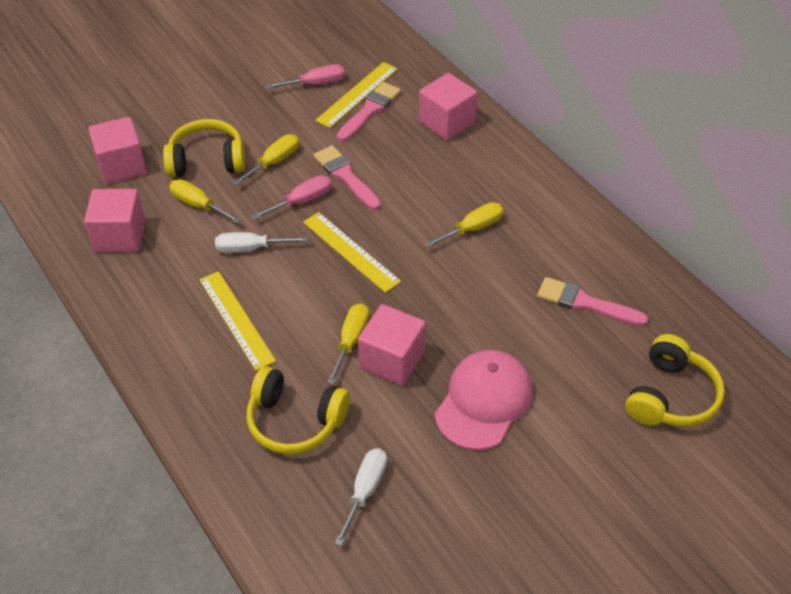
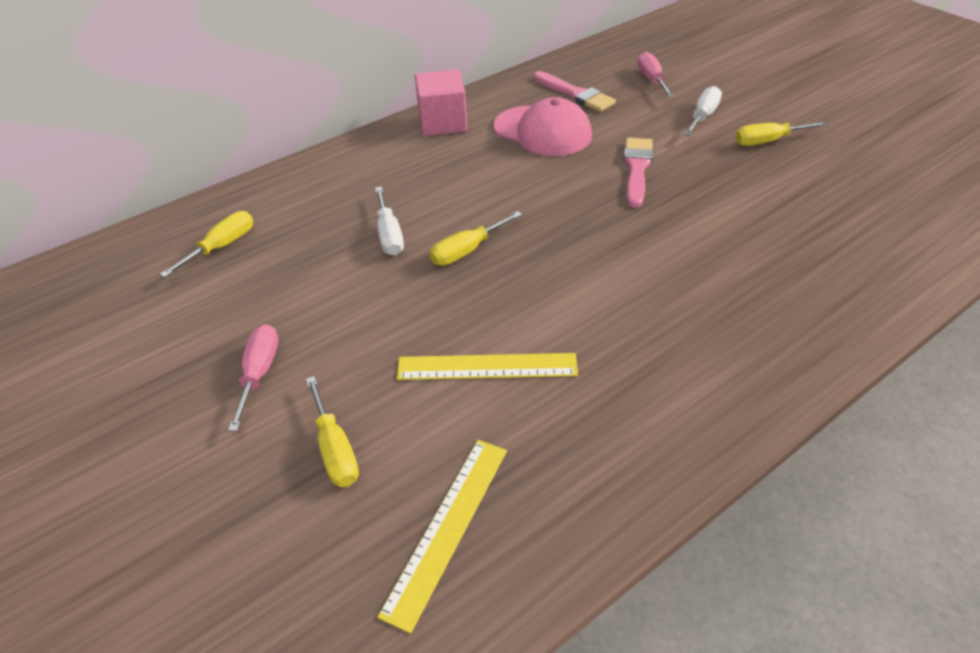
pink brush: [313,145,381,210] [337,82,401,142] [537,277,648,326] = 3 -> [534,71,616,112] [623,137,653,207] = 2
pink cube: [84,189,145,252] [88,117,147,184] [358,304,426,386] [419,73,477,141] = 4 -> [415,70,467,136] = 1
yellow headphones: [163,119,245,177] [246,366,350,454] [625,334,725,427] = 3 -> none = 0
yellow ruler: [199,271,276,371] [303,212,401,293] [315,62,398,128] = 3 -> [377,440,507,634] [397,353,578,380] = 2

